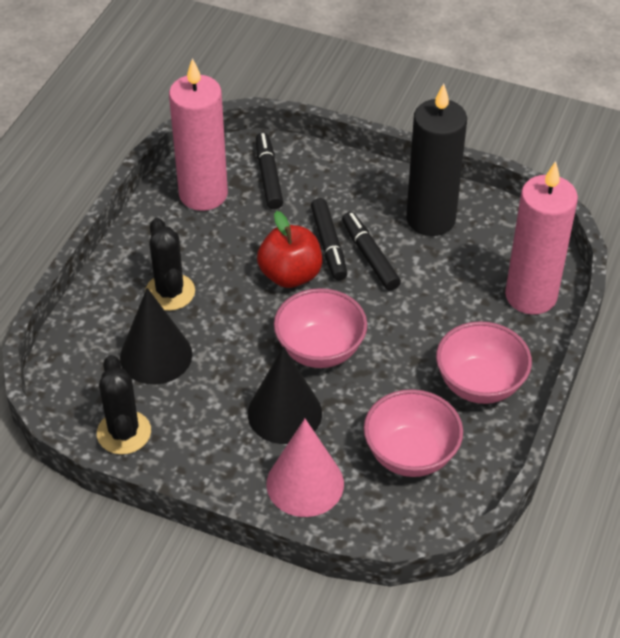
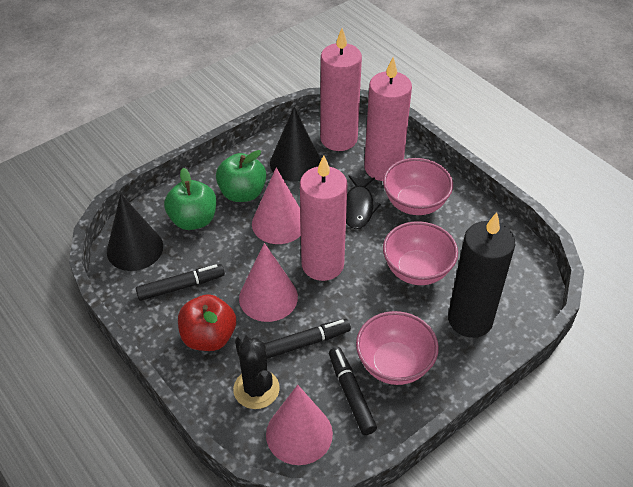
black cactus: [97,355,151,455] [145,218,195,311] = 2 -> [233,334,280,409] = 1
black fish: none = 0 -> [346,175,381,229] = 1
green apple: none = 0 -> [164,168,216,230] [216,150,266,202] = 2
pink candle: [169,58,228,211] [505,161,578,315] = 2 -> [300,155,348,281] [320,28,362,151] [364,57,412,181] = 3
pink cone: [266,419,344,517] = 1 -> [239,243,298,322] [252,168,301,244] [266,385,333,465] = 3

